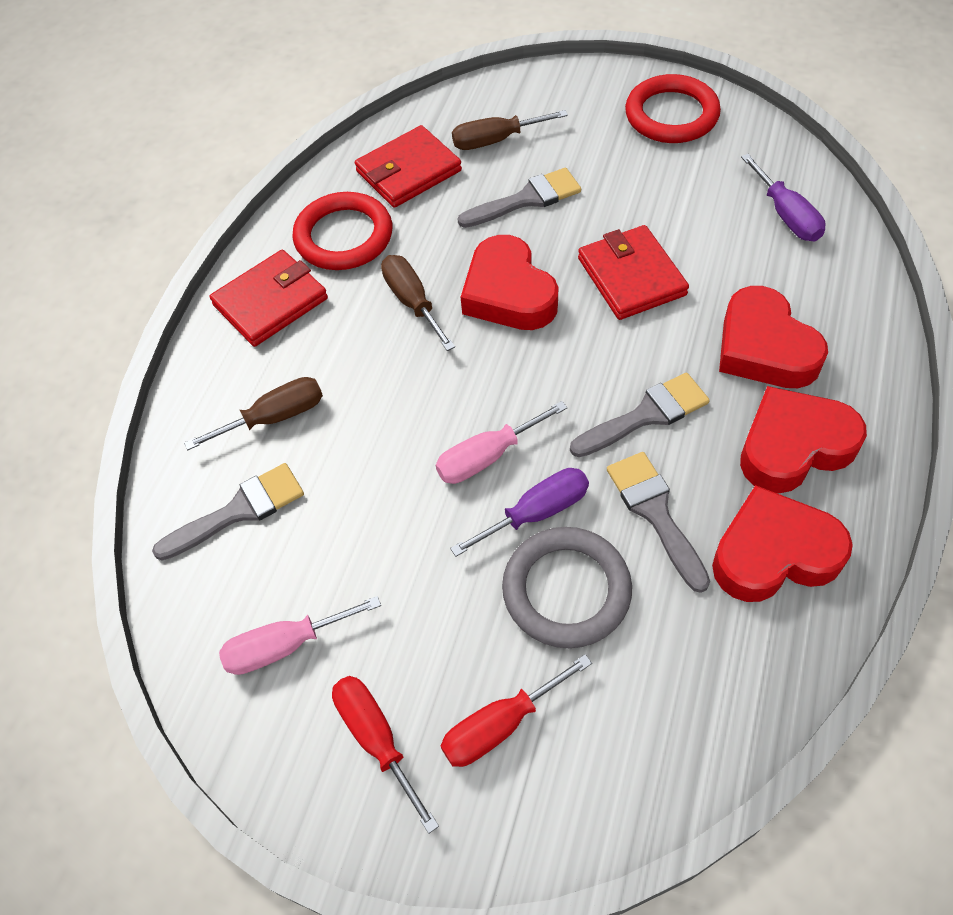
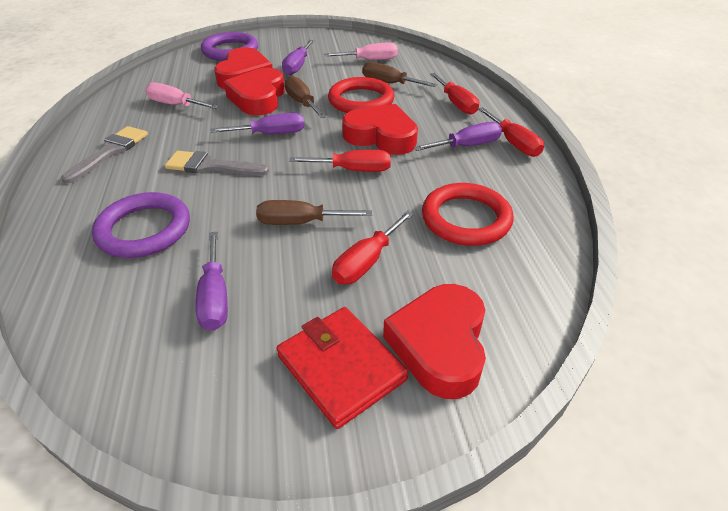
grey brush: [152,463,304,560] [458,168,581,228] [570,373,710,457] [607,452,710,593] = 4 -> [61,126,148,183] [165,151,269,176] = 2
grey ring: [502,527,632,648] = 1 -> none = 0
purple ring: none = 0 -> [92,192,190,258] [201,32,258,61] = 2
purple screwdriver: [450,468,589,557] [741,154,826,241] = 2 -> [195,232,228,331] [210,113,304,134] [282,40,314,75] [414,122,502,151] = 4
red screwdriver: [332,676,439,834] [441,654,592,767] = 2 -> [289,150,391,172] [332,210,414,284] [430,73,479,115] [478,107,544,157] = 4
red wallet: [209,250,328,347] [355,125,462,208] [578,225,689,320] = 3 -> [276,307,408,429] = 1

